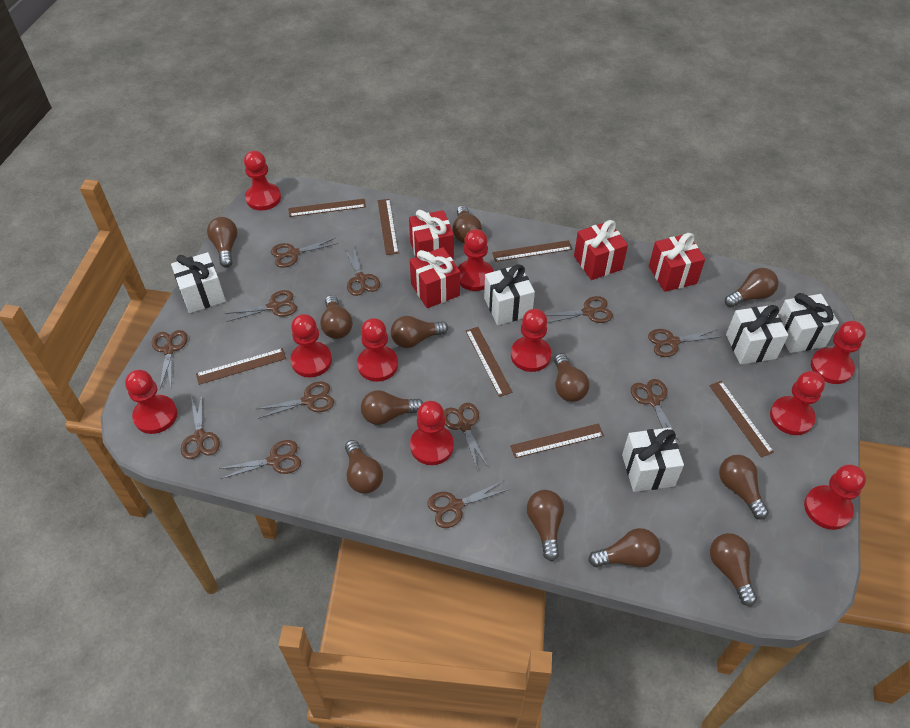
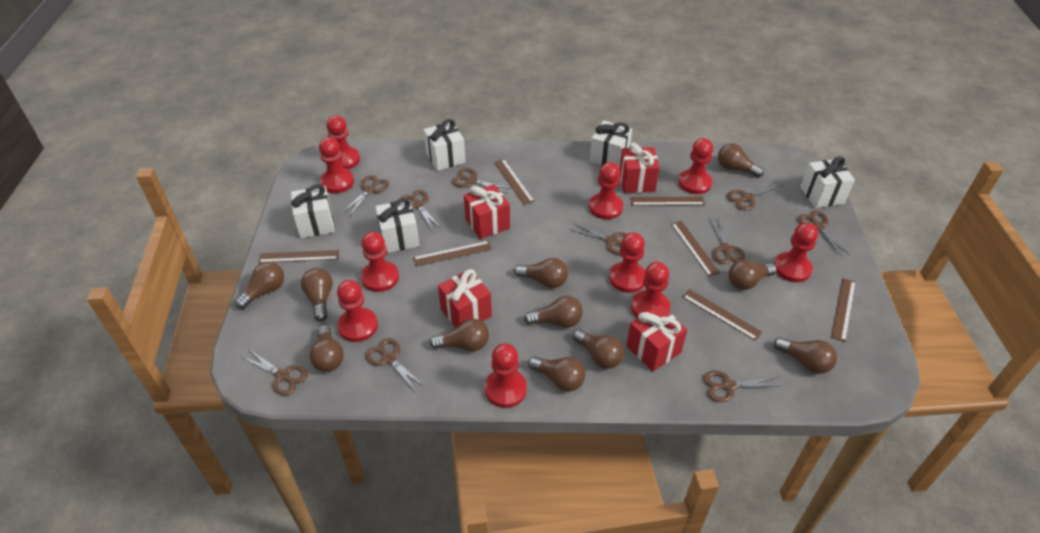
brown light bulb: [207,217,238,268] [320,295,353,339] [345,440,383,494] [361,390,423,425] [391,316,448,348] [452,206,482,243] [527,490,564,561] [554,353,589,402] [588,528,661,567] [710,533,757,606] [719,455,769,520] [725,268,778,308] = 12 -> [235,262,284,309] [301,268,333,322] [309,325,344,372] [429,319,489,351] [514,258,568,288] [524,296,583,327] [528,356,586,391] [573,329,624,369] [718,143,764,177] [729,260,777,290] [774,337,837,374] = 11
brown scissors: [152,330,187,389] [181,393,220,459] [218,440,301,479] [225,290,297,322] [257,381,334,419] [271,238,339,268] [345,245,380,296] [427,481,509,528] [444,403,488,471] [546,296,613,323] [631,379,680,442] [648,329,720,357] = 12 -> [242,349,308,396] [342,175,389,217] [365,338,424,392] [400,190,441,230] [451,168,510,194] [570,223,627,255] [703,370,780,402] [709,217,745,264] [727,181,782,210] [798,211,849,256] = 10

